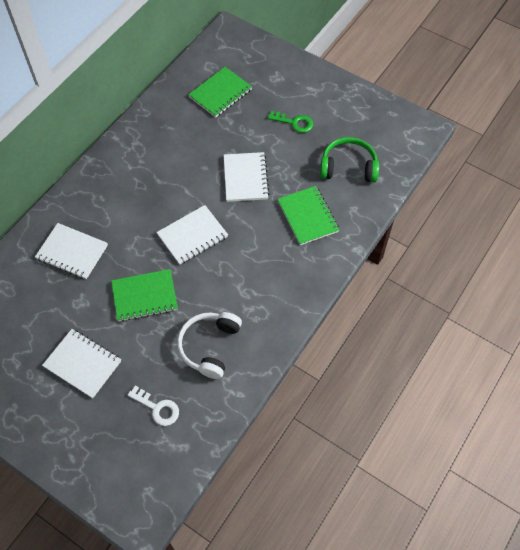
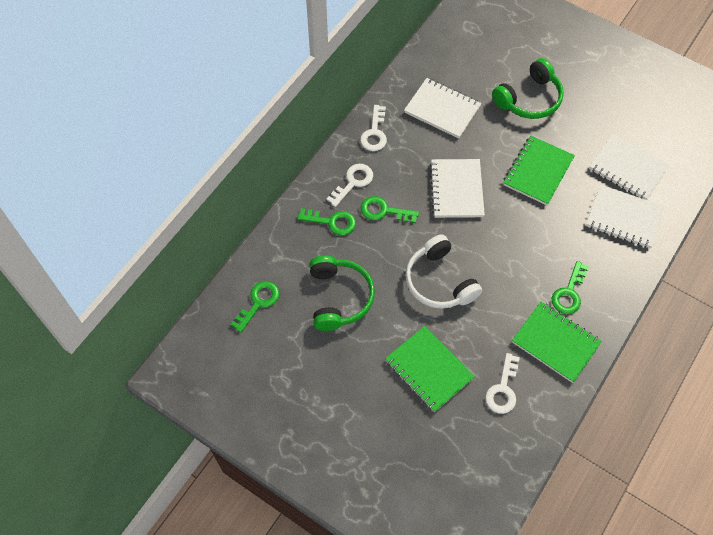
green headphones: [320,137,379,182] = 1 -> [309,255,375,331] [492,58,564,119] = 2
green key: [268,111,313,133] = 1 -> [231,281,280,333] [297,208,356,235] [361,196,419,223] [552,261,589,314] = 4
white key: [128,386,179,426] = 1 -> [326,164,373,207] [360,105,387,151] [485,353,520,414] = 3

